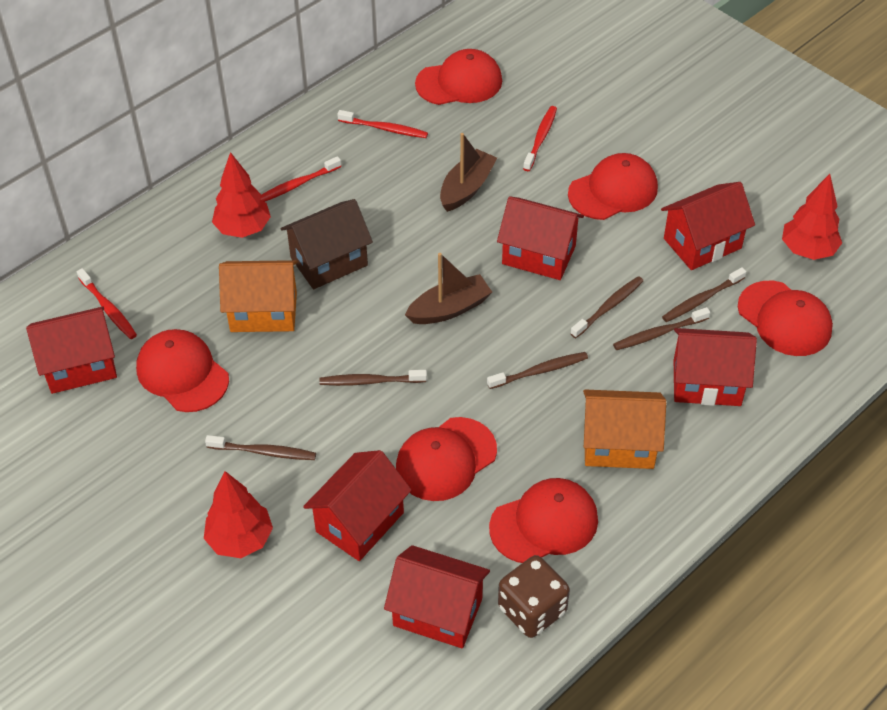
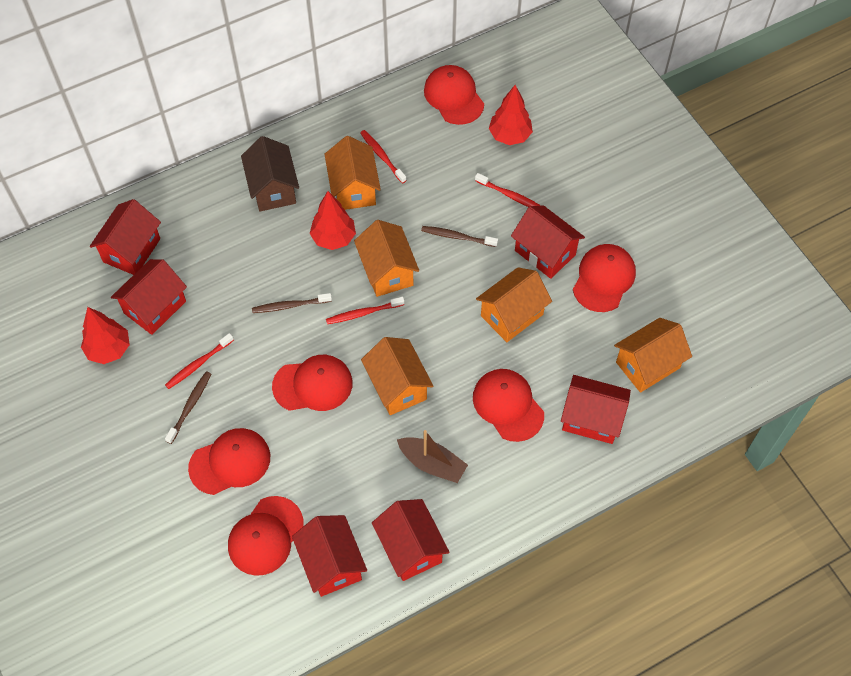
brown boat: [405,253,492,324] [440,133,497,212] = 2 -> [397,430,468,483] = 1
brown dice: [498,555,570,638] = 1 -> none = 0
brown toothbrush: [205,435,316,460] [319,370,427,386] [487,352,588,389] [570,276,643,338] [613,307,710,350] [662,267,746,322] = 6 -> [165,371,211,444] [252,293,332,313] [421,226,498,247] = 3
orange house: [219,260,298,332] [583,390,666,469] = 2 -> [324,136,381,210] [354,220,419,297] [361,337,433,415] [476,267,552,342] [614,318,692,393] = 5

